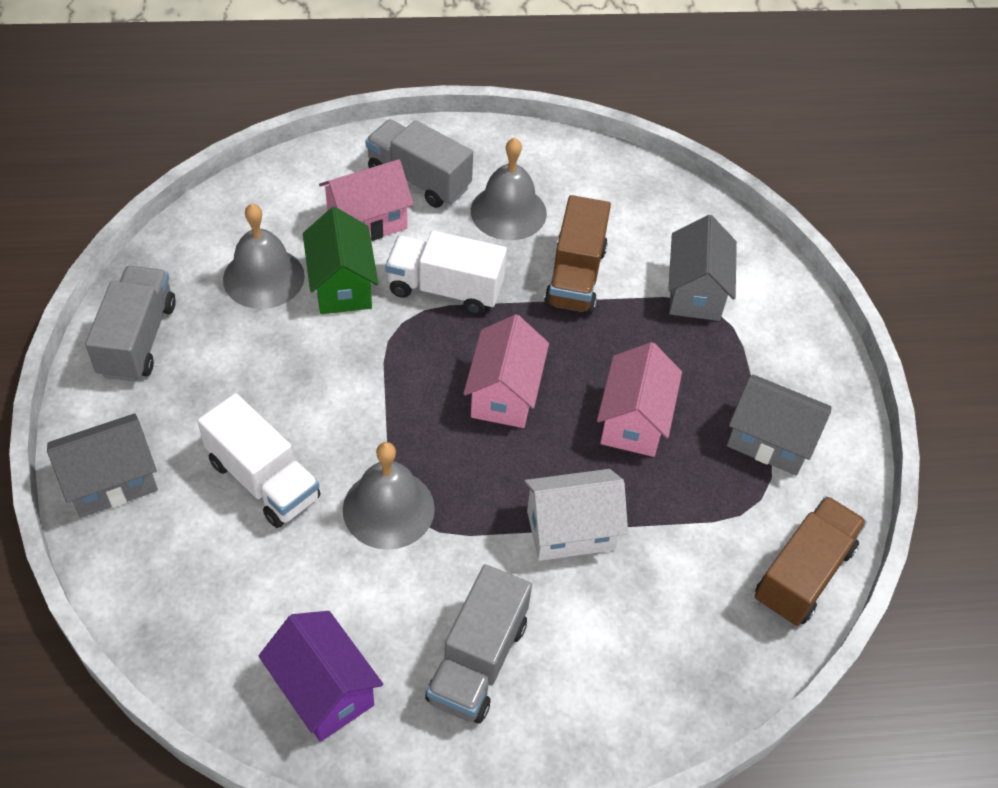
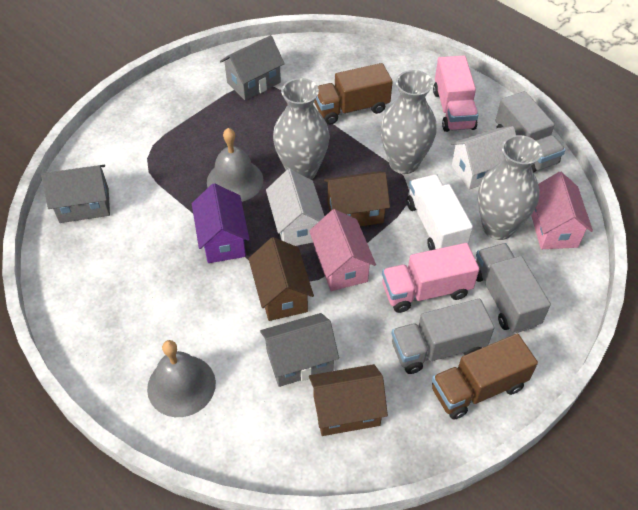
brown house: none = 0 -> [248,237,314,321] [309,364,388,436] [324,171,390,226] = 3
green house: [303,207,378,314] = 1 -> none = 0
grey bell: [223,204,305,309] [343,442,435,550] [471,137,547,240] = 3 -> [147,340,216,417] [207,128,263,202] = 2
grey vase: none = 0 -> [273,78,329,180] [380,70,437,174] [478,135,542,240] = 3
pink house: [319,159,414,241] [463,314,549,428] [597,342,682,457] = 3 -> [309,209,376,291] [531,172,593,249] = 2
pink truck: none = 0 -> [382,243,479,313] [433,56,478,132] = 2
white house: [524,469,628,561] = 1 -> [266,169,325,246] [450,126,516,190] = 2
white truck: [197,393,321,528] [385,231,507,315] = 2 -> [407,174,473,250] = 1

